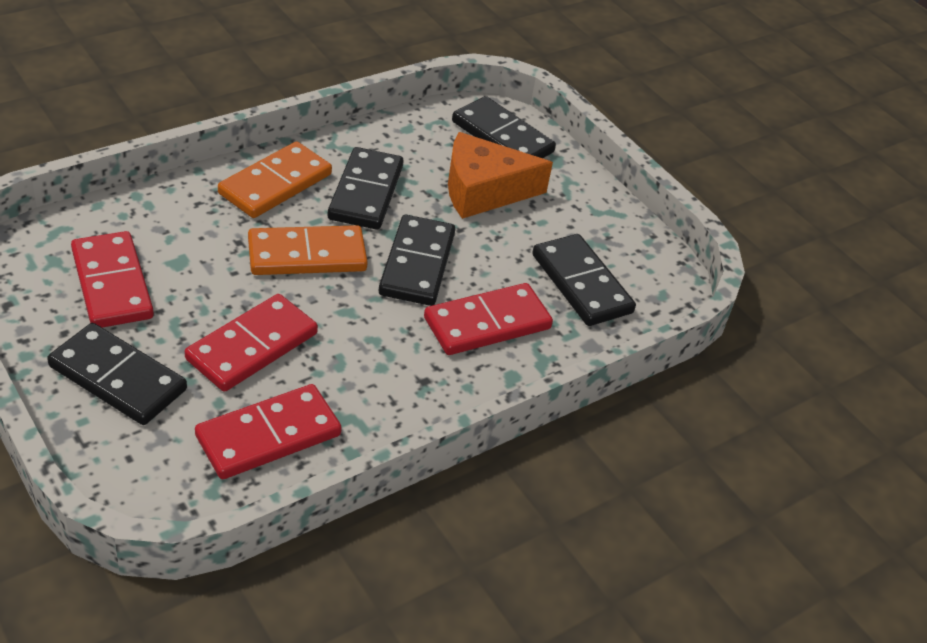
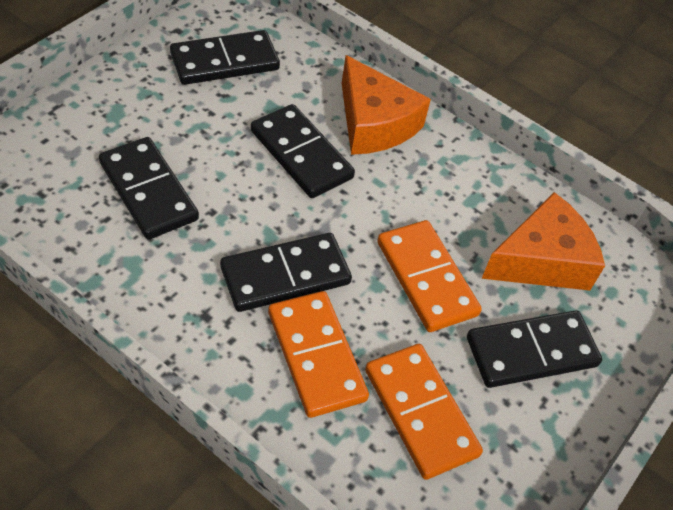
orange cheese: [448,132,553,219] = 1 -> [342,55,431,155] [481,192,605,290] = 2
orange domino: [218,142,332,218] [248,225,368,275] = 2 -> [268,291,369,418] [365,344,483,480] [377,220,482,332] = 3
red domino: [71,231,154,328] [185,294,318,392] [195,384,342,479] [424,283,553,355] = 4 -> none = 0

